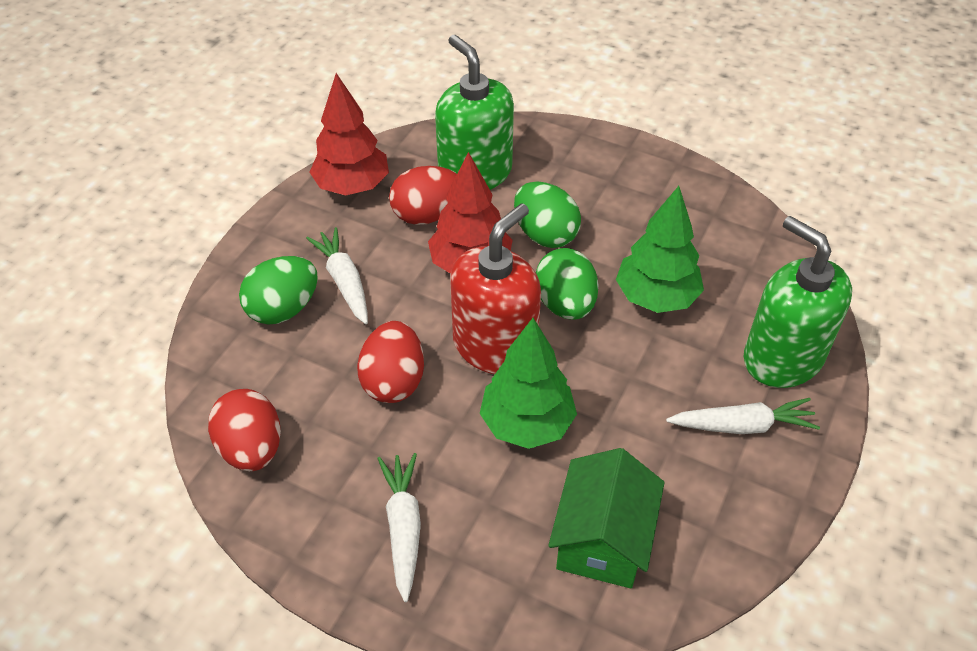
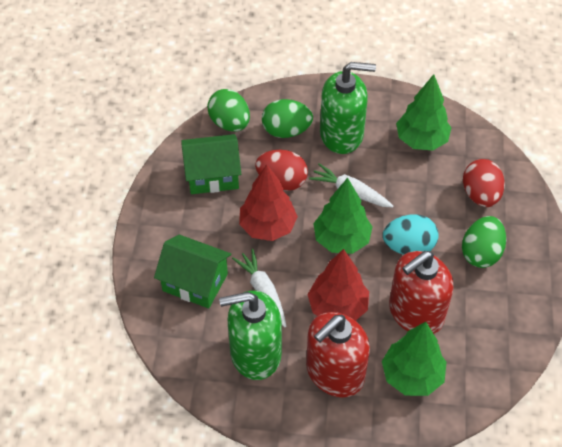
green house: [548,448,665,588] = 1 -> [154,235,231,309] [181,134,241,194] = 2
green tree: [480,318,577,449] [616,186,704,313] = 2 -> [313,178,373,254] [382,322,447,396] [396,74,451,151] = 3
red egg: [208,389,281,471] [357,321,424,403] [389,166,457,225] = 3 -> [255,150,308,191] [463,159,505,207] = 2
red soap dispenser: [450,203,541,374] = 1 -> [306,312,370,398] [389,251,454,334] = 2
turquoise egg: none = 0 -> [383,214,439,255] = 1
white carrot: [306,227,368,324] [377,453,421,602] [666,398,820,434] = 3 -> [232,249,286,327] [309,163,393,208] = 2

